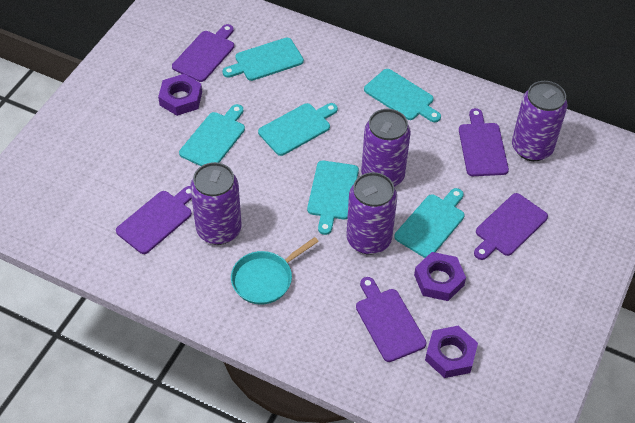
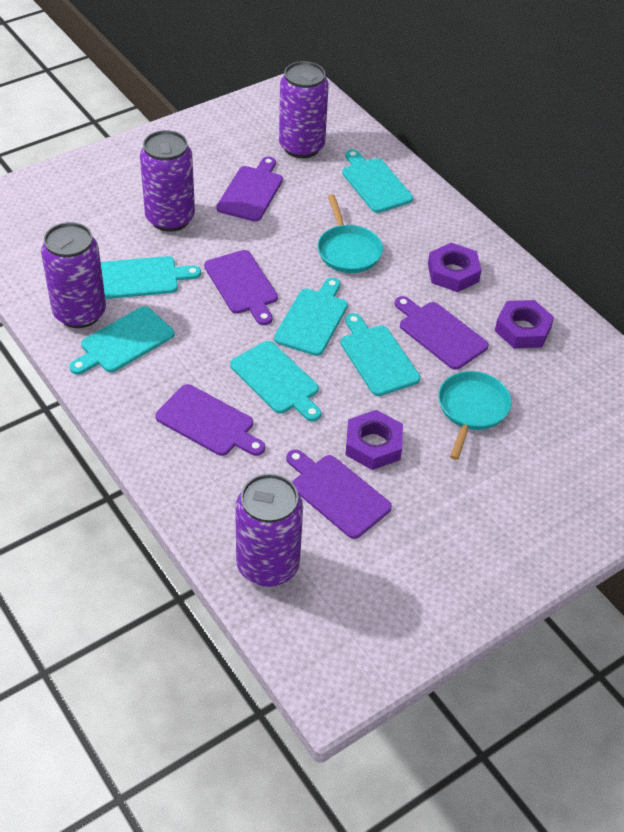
turquoise pan: [231,237,319,305] = 1 -> [318,194,383,273] [438,371,511,460] = 2

